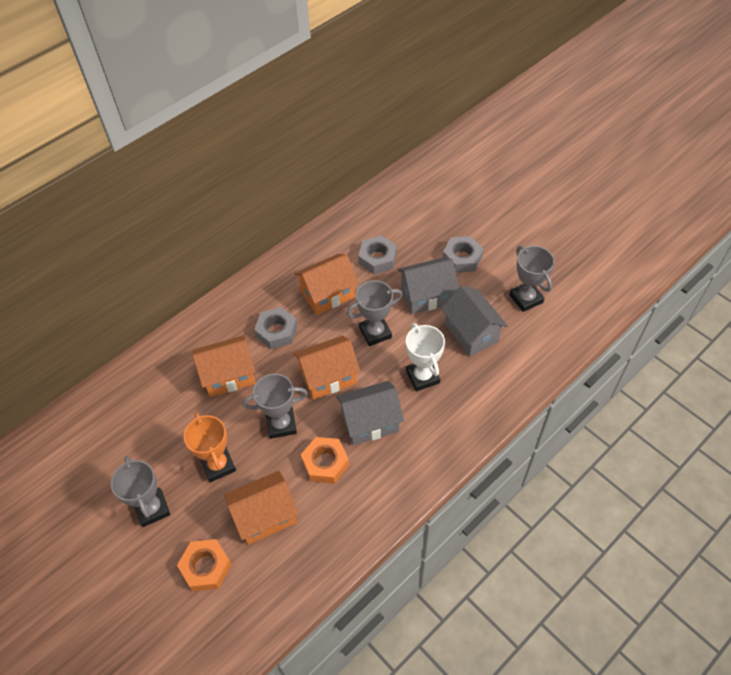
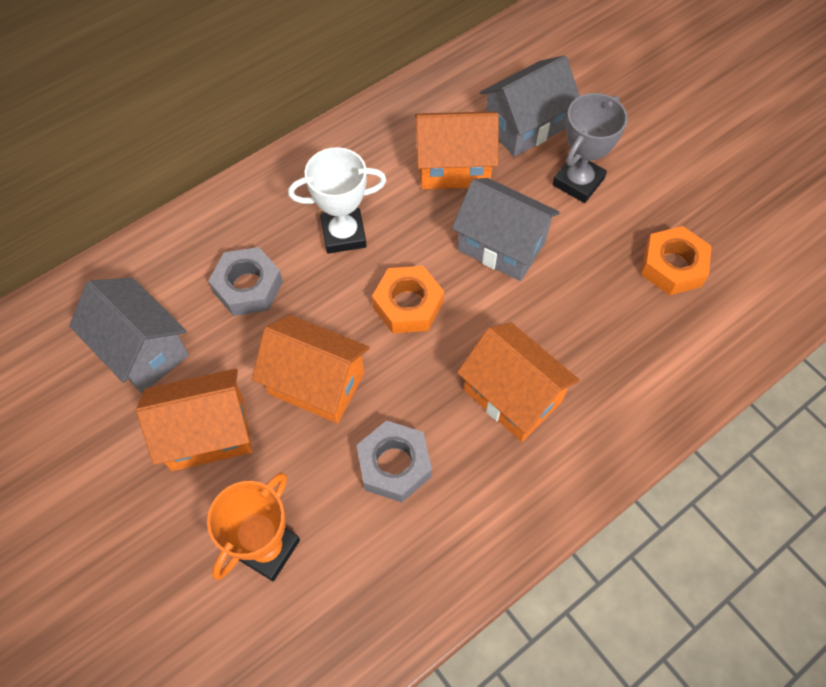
grey nut: [254,307,297,349] [358,235,397,274] [443,236,484,273] = 3 -> [208,247,283,316] [356,420,432,502] = 2
grey trophy: [111,456,170,527] [242,374,308,439] [346,280,403,346] [509,246,554,312] = 4 -> [552,93,628,203] = 1

